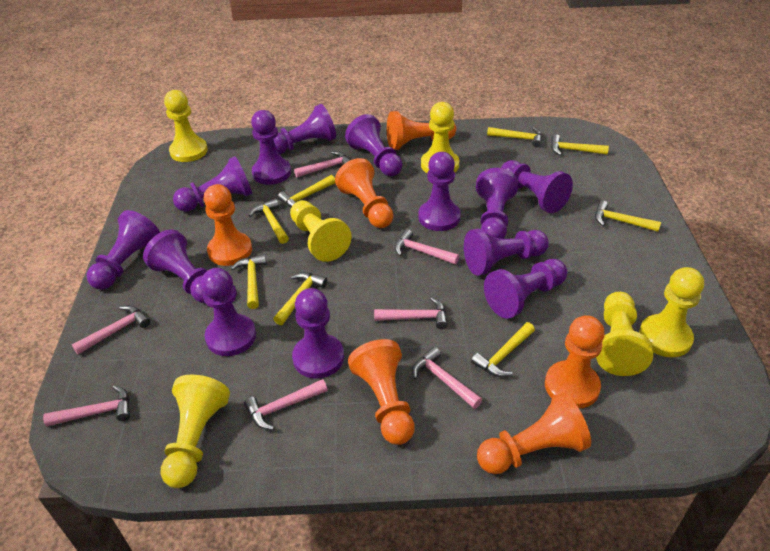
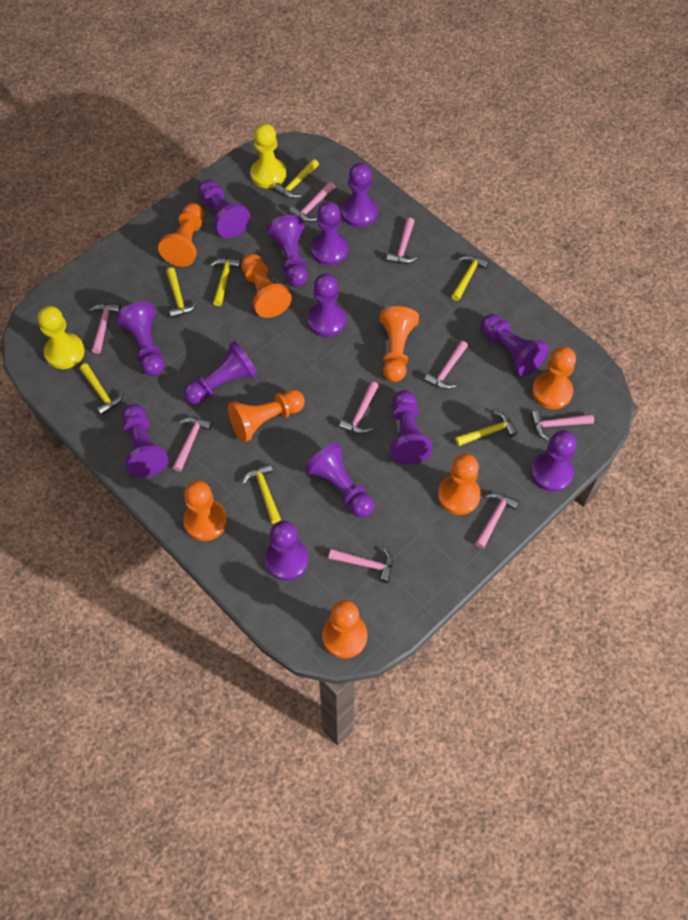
orange pawn: [204,184,252,266] [335,158,393,228] [348,339,415,445] [387,111,456,150] [477,393,591,474] [545,315,605,409] = 6 -> [158,203,204,267] [183,480,227,541] [228,389,305,442] [241,254,292,318] [322,600,368,659] [379,306,419,382] [438,454,481,515] [532,347,576,409] = 8
pink hammer: [43,385,130,427] [72,305,150,355] [244,379,328,430] [294,151,350,177] [374,297,448,329] [395,229,459,265] [412,347,482,409] = 7 -> [89,303,121,354] [172,417,213,472] [289,182,335,222] [328,548,393,583] [339,381,379,434] [386,218,417,264] [424,341,468,389] [475,492,519,549] [531,411,594,440] = 9
yellow hammer: [231,254,267,309] [249,198,289,244] [274,272,327,325] [278,175,335,208] [471,322,535,377] [487,127,542,147] [551,134,609,156] [595,201,661,232] = 8 -> [80,363,123,416] [166,268,198,318] [210,258,241,306] [242,463,281,524] [273,159,319,199] [451,255,489,301] [455,411,518,446] = 7
yellow pawn: [161,375,230,488] [164,90,208,162] [290,200,352,262] [421,102,459,173] [596,292,653,376] [639,267,704,357] = 6 -> [38,306,85,369] [250,124,286,188] = 2

